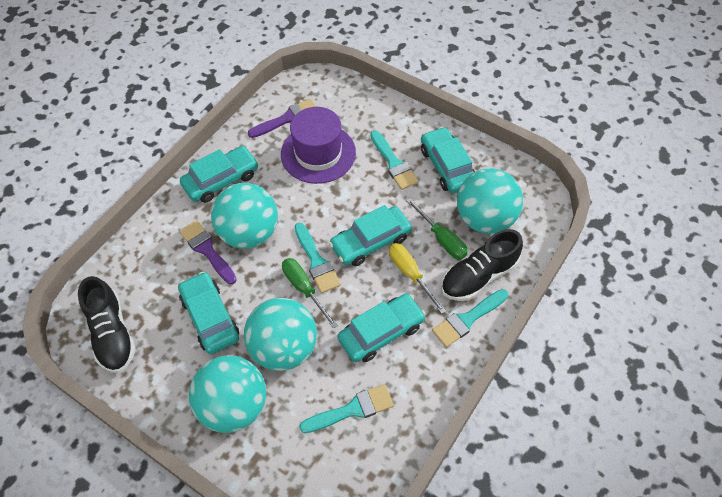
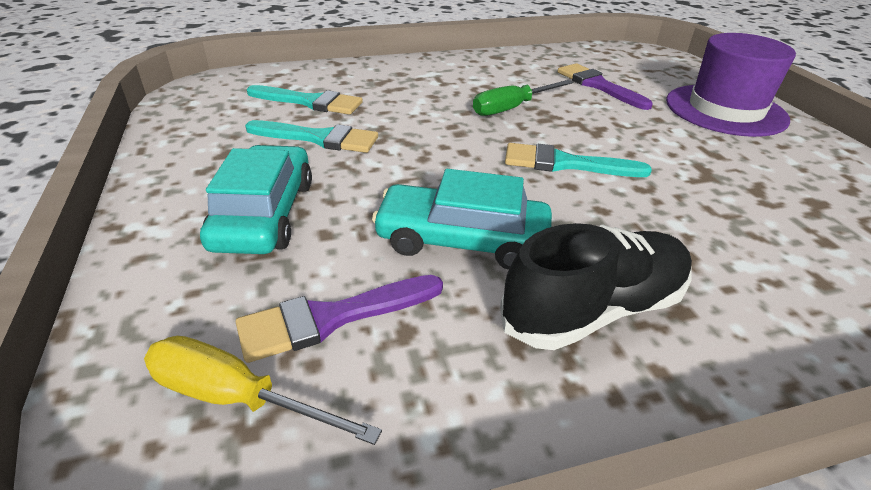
black shoe: [78,276,136,373] [441,229,523,301] = 2 -> [500,223,692,350] = 1
green screwdriver: [282,258,338,328] [406,198,468,259] = 2 -> [473,80,573,116] = 1
turquoise ball: [189,355,266,433] [211,183,278,249] [244,298,317,371] [457,168,523,234] = 4 -> none = 0
turquoise brush: [294,223,341,293] [299,384,394,433] [370,130,419,190] [432,289,508,347] = 4 -> [245,120,378,153] [247,85,363,115] [505,143,652,177] = 3
turquoise car: [178,272,239,354] [180,146,259,203] [329,205,412,266] [338,294,426,362] [421,127,475,194] = 5 -> [200,145,312,254] [372,169,552,270] = 2

